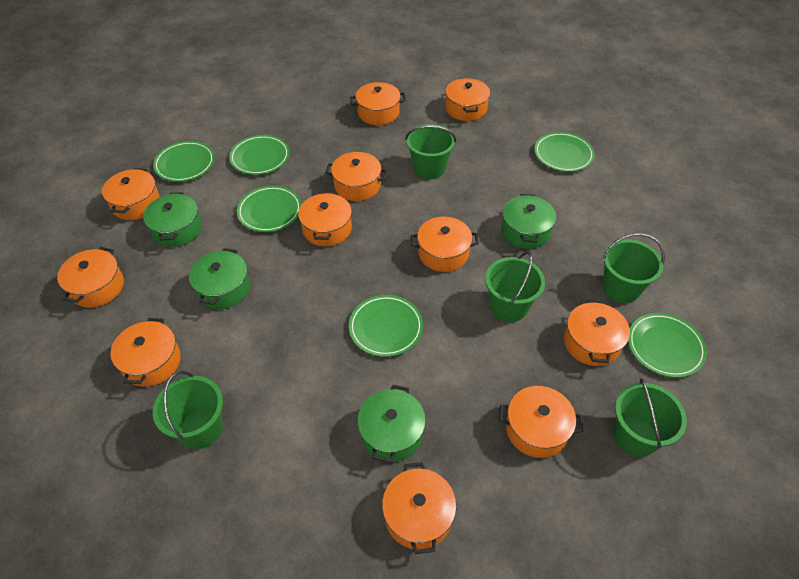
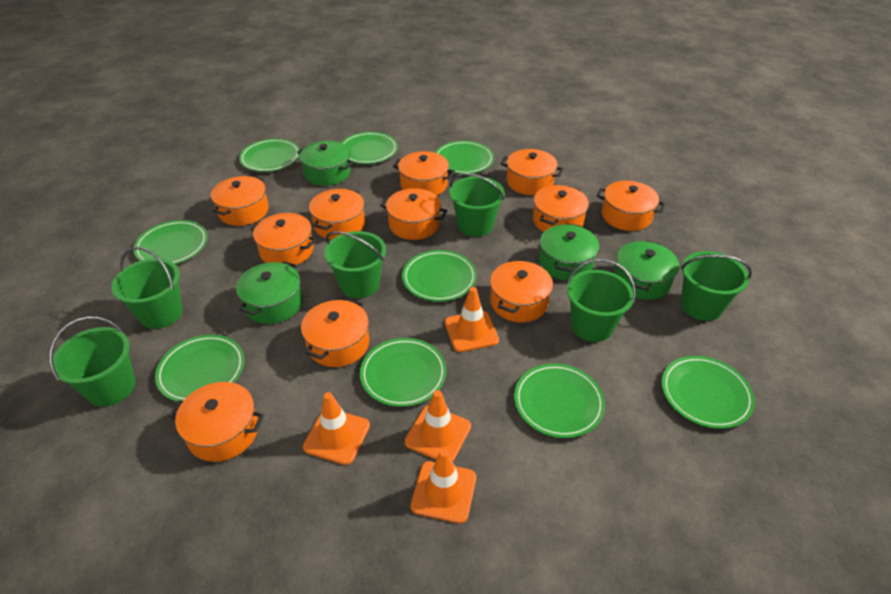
green bucket: [153,371,223,449] [405,124,456,179] [485,251,545,322] [602,233,665,303] [613,378,687,457] = 5 -> [49,316,135,407] [111,247,183,329] [324,231,386,299] [449,173,505,237] [567,259,636,342] [681,251,752,321] = 6
green plate: [153,141,215,182] [229,135,290,175] [237,186,301,232] [349,295,423,357] [534,132,595,172] [628,313,707,378] = 6 -> [134,220,208,264] [155,335,245,402] [239,139,300,172] [341,132,398,164] [360,338,447,407] [402,250,477,302] [435,141,494,174] [514,363,605,438] [662,356,755,429] = 9
orange traffic cone: none = 0 -> [303,392,370,465] [405,390,471,462] [411,449,476,523] [445,287,499,352] = 4

